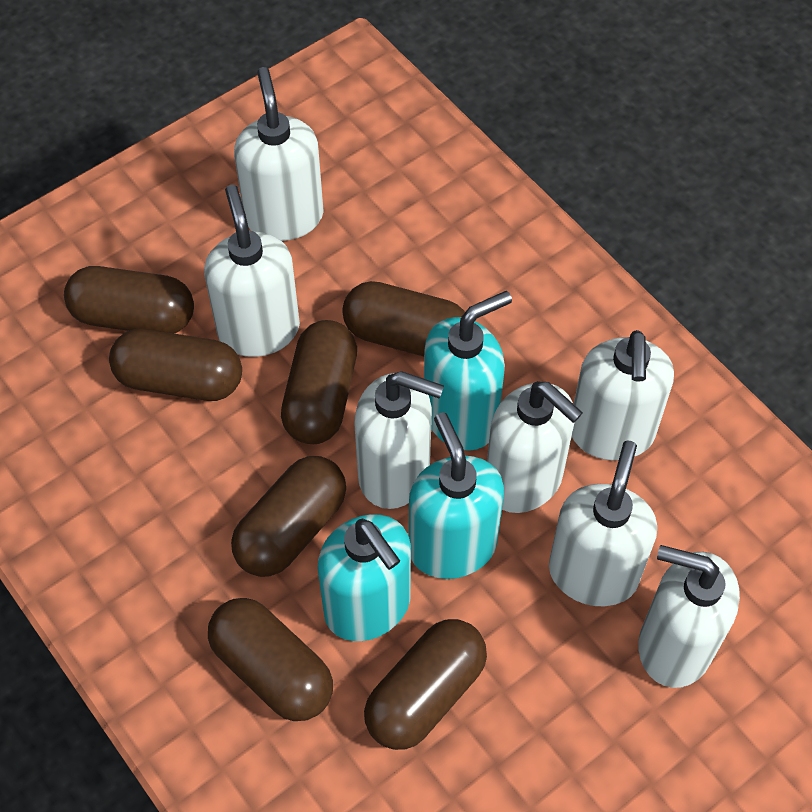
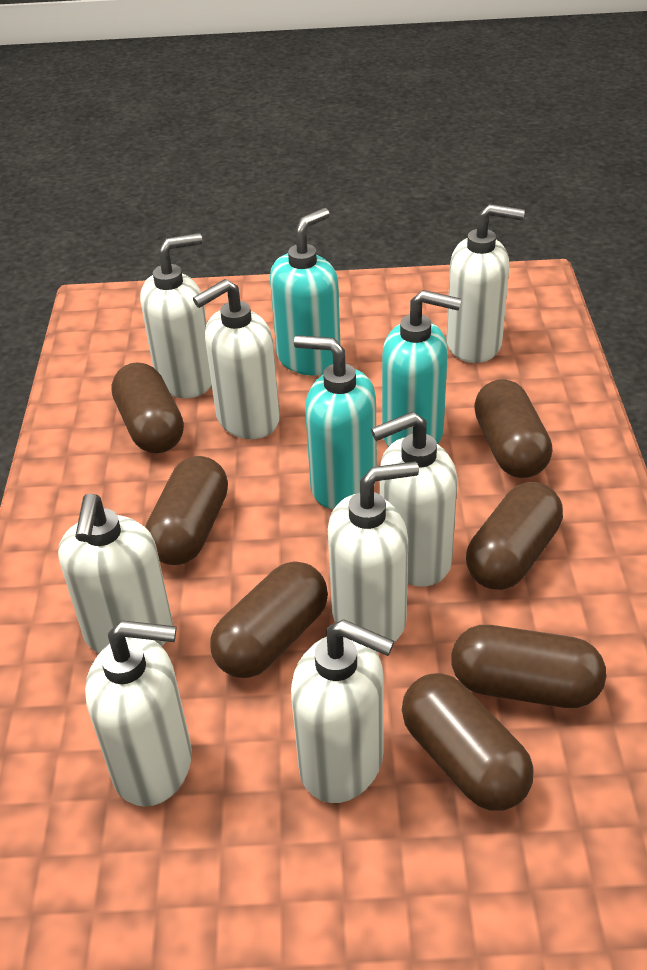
white soap dispenser: [204,185,300,357] [234,67,324,241] [355,371,444,509] [487,381,583,513] [549,441,657,606] [572,330,674,461] [638,545,740,688] = 7 -> [58,494,173,654] [85,620,192,807] [140,233,212,398] [193,279,280,439] [291,619,394,803] [328,461,419,642] [371,412,457,586] [446,204,525,363] = 8

